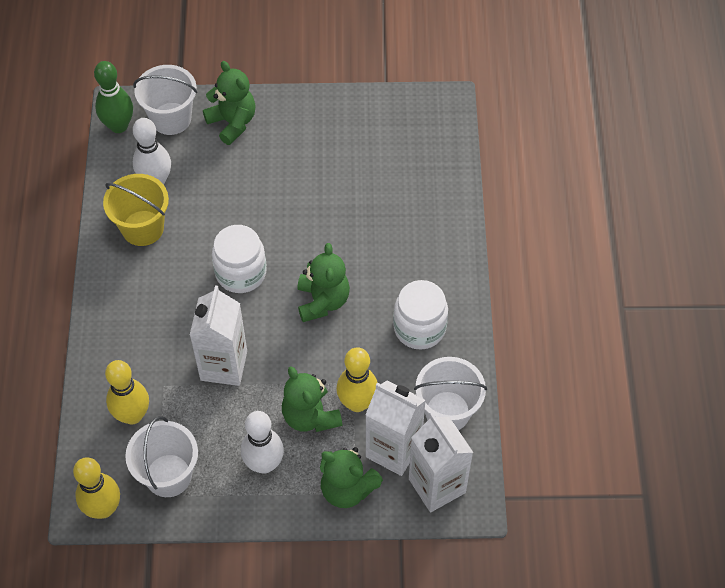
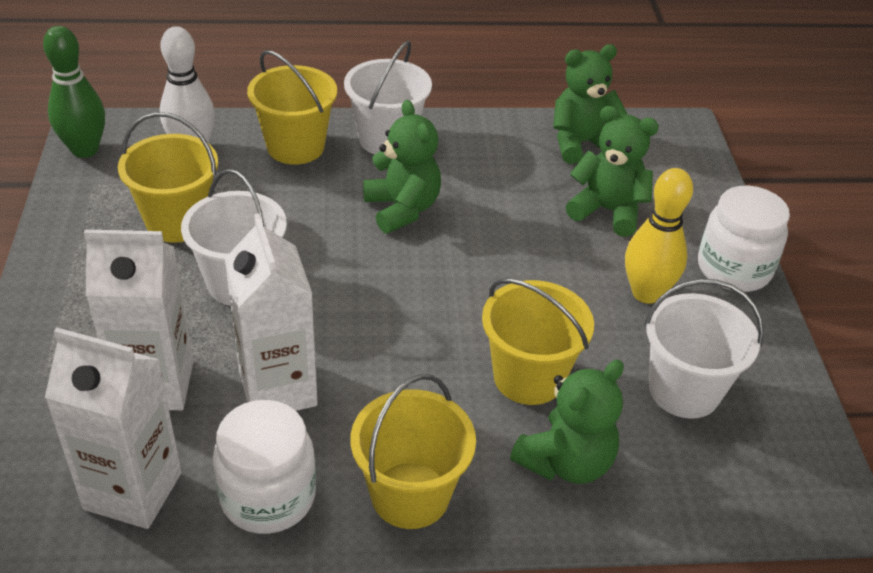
white bowling pin: [133,118,171,185] [241,411,284,474] = 2 -> [160,26,215,143] = 1
yellow bowling pin: [73,457,120,519] [105,360,149,424] [336,348,378,412] = 3 -> [625,168,693,304] = 1
yellow bucket: [103,174,169,246] = 1 -> [118,112,218,243] [247,50,337,165] [351,374,476,529] [482,279,594,405] = 4

